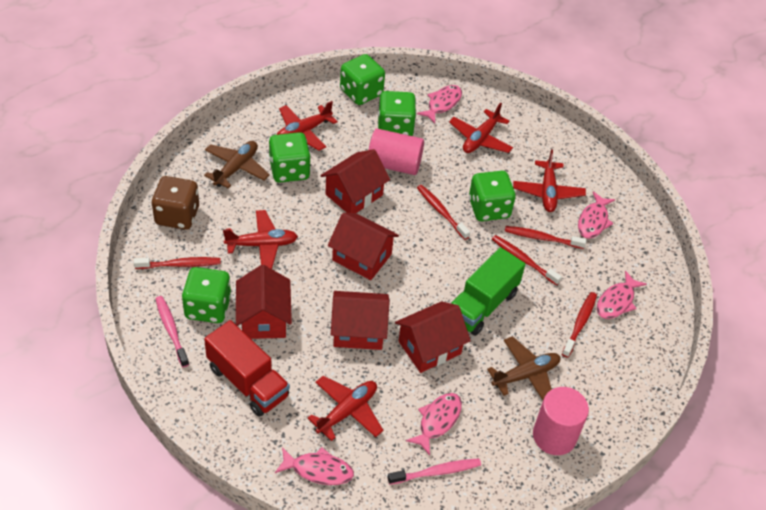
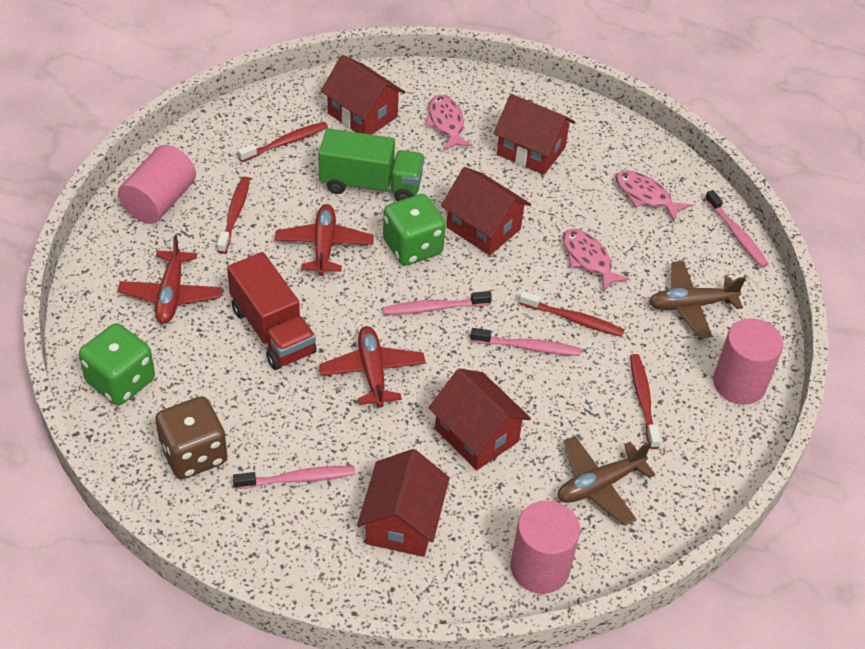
green dice: [182,267,231,323] [269,132,311,183] [340,54,385,105] [378,91,416,136] [469,171,516,221] = 5 -> [79,323,155,405] [383,194,446,266] = 2
pink cylinder: [369,128,424,175] [533,387,589,455] = 2 -> [118,145,196,224] [511,500,580,594] [713,318,783,405] = 3
pink fish: [275,447,354,485] [406,393,462,456] [417,85,462,124] [578,191,615,239] [597,271,647,319] = 5 -> [425,95,472,151] [563,229,629,292] [615,171,691,222] = 3
pink toothbrush: [155,296,189,367] [388,458,481,485] = 2 -> [233,466,355,489] [383,291,492,315] [470,328,581,356] [705,190,769,268] = 4
red plane: [223,210,298,269] [276,101,338,151] [307,376,383,441] [449,103,513,153] [513,149,586,212] = 5 -> [118,235,222,324] [275,204,374,276] [319,326,426,407] = 3
red toothbrush: [134,257,221,269] [417,185,470,240] [492,235,562,285] [505,226,586,249] [562,292,597,358] = 5 -> [217,176,250,254] [238,122,328,162] [519,291,625,337] [630,354,661,449] = 4

